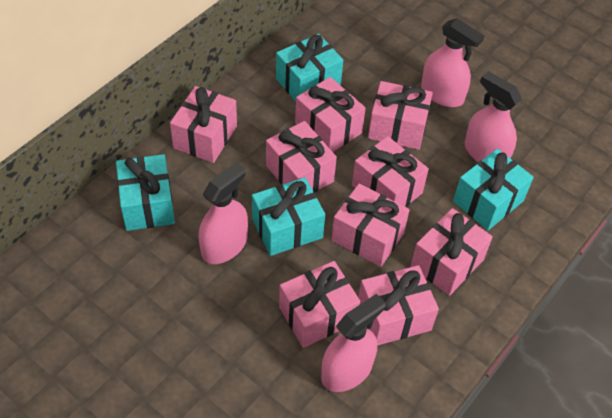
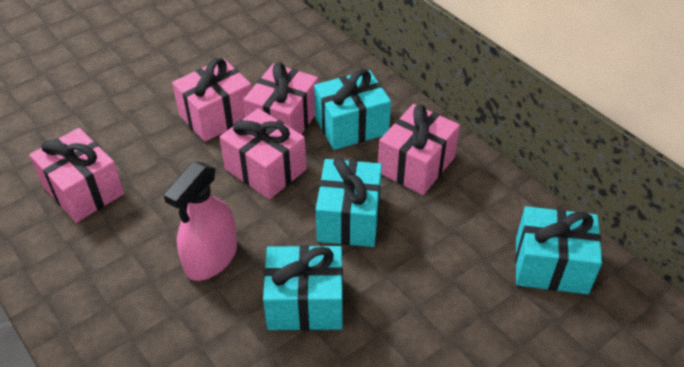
pink gift: [170,86,237,163] [266,121,337,193] [279,261,360,348] [295,77,366,152] [331,184,410,267] [352,136,429,207] [358,265,439,346] [368,81,433,150] [411,208,493,296] = 9 -> [29,128,124,223] [172,58,252,142] [220,108,306,199] [243,62,318,134] [378,104,460,195] = 5
pink spray bottle: [199,162,248,264] [321,294,386,392] [421,18,484,107] [465,71,522,162] = 4 -> [164,161,237,281] = 1

